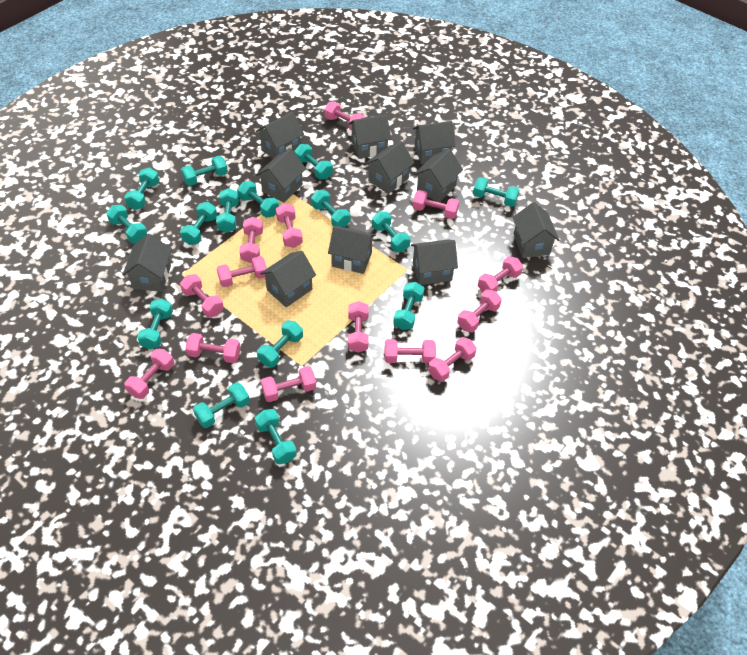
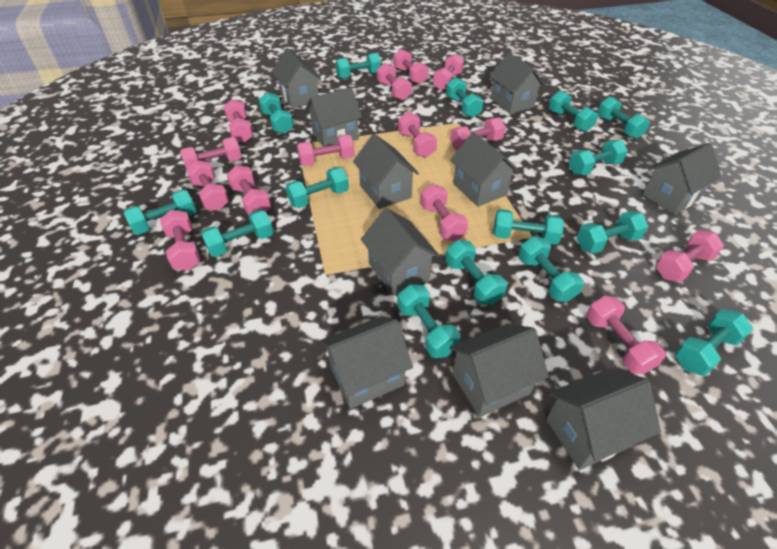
grey house: [123,234,172,292] [256,112,304,159] [256,148,306,203] [260,251,316,307] [328,226,376,274] [349,114,391,159] [365,141,414,194] [411,240,458,285] [413,121,455,164] [414,149,463,202] [513,202,559,258] = 11 -> [272,48,321,108] [305,87,362,147] [320,316,413,409] [353,134,419,209] [361,208,440,296] [449,323,549,417] [450,132,519,207] [489,53,545,114] [546,368,661,470] [643,143,722,214] = 10

